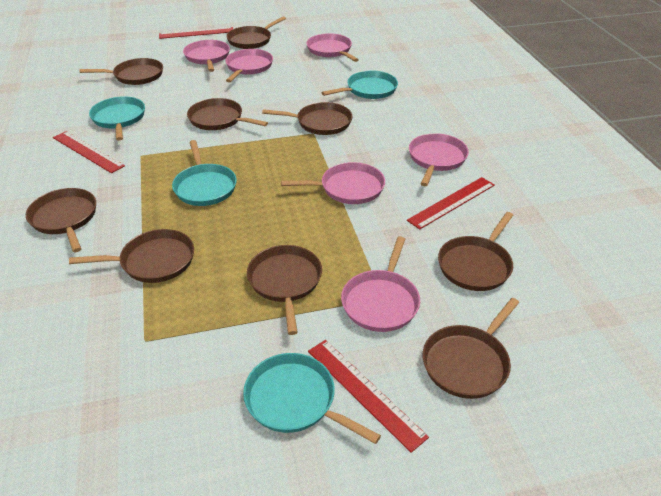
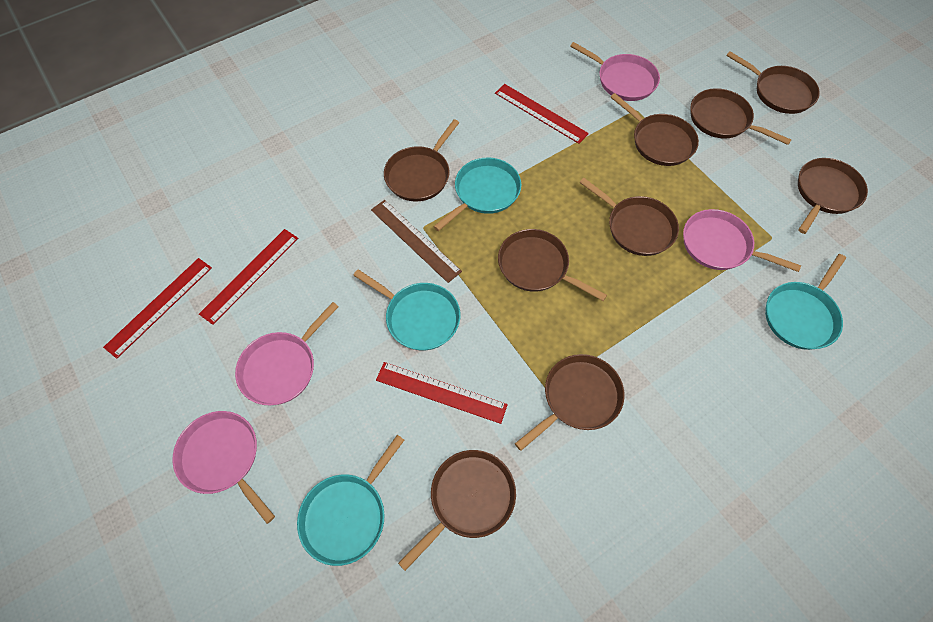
brown ruler: none = 0 -> [371,200,462,283] = 1
pink pan: [183,40,230,72] [225,49,273,83] [281,162,385,204] [306,33,359,62] [341,236,420,332] [409,133,469,186] = 6 -> [172,411,275,524] [235,302,339,405] [570,42,660,101] [683,209,801,272] = 4

